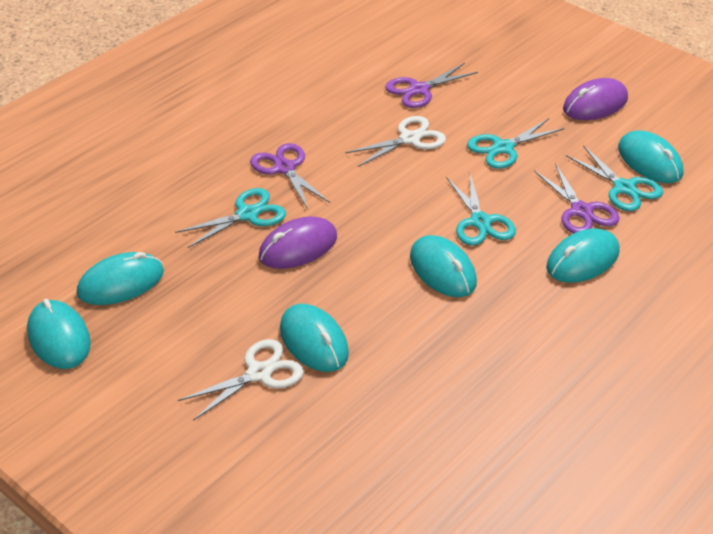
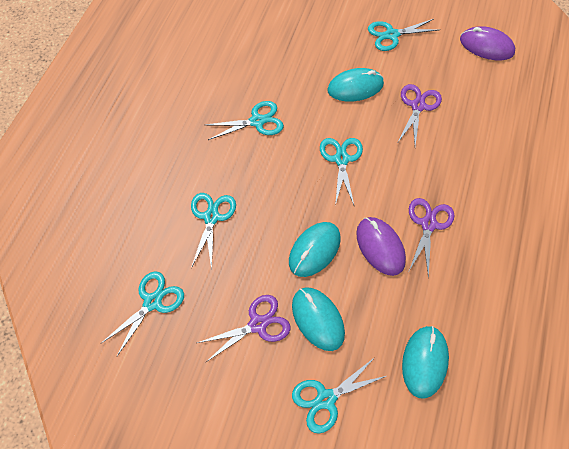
turquoise mouse: [27,299,91,369] [77,252,164,305] [280,304,349,372] [410,235,477,297] [546,229,620,283] [618,130,683,183] = 6 -> [289,222,341,277] [292,287,345,351] [327,68,384,102] [402,326,449,399] = 4
turquoise scissors: [175,188,286,248] [447,174,516,246] [467,118,565,169] [566,145,663,211] = 4 -> [101,271,184,356] [191,193,236,271] [206,101,284,140] [292,357,386,434] [320,138,363,205] [368,19,439,51] = 6
white scissors: [178,339,304,421] [345,116,446,167] = 2 -> none = 0

